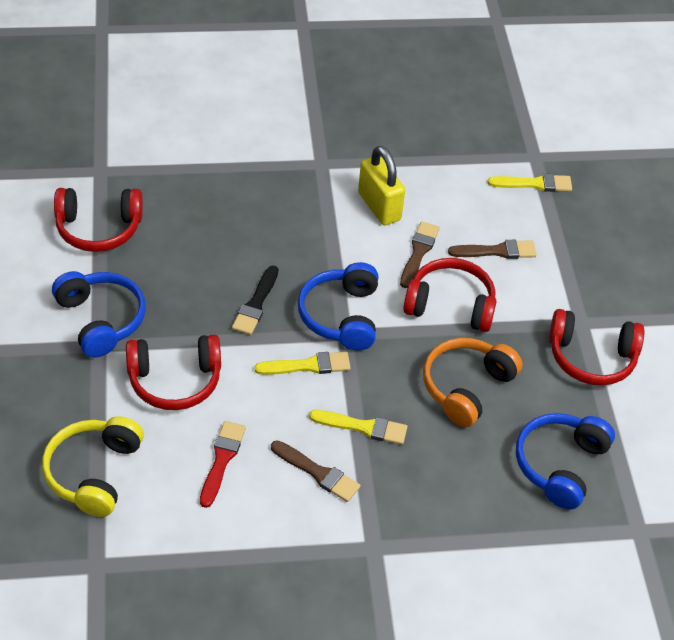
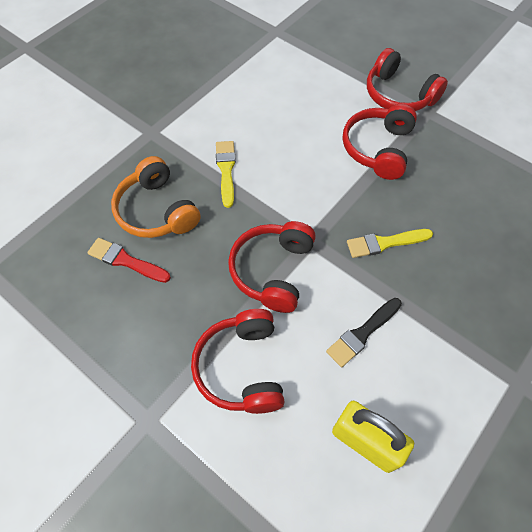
blue headphones: [52,271,146,358] [298,262,378,350] [516,413,615,509] = 3 -> none = 0
brown brush: [271,440,361,502] [400,222,440,288] [448,240,537,259] = 3 -> none = 0
yellow brush: [255,352,351,375] [309,410,407,445] [488,174,572,192] = 3 -> [216,141,236,208] [347,229,433,258] = 2
yellow headphones: [42,416,144,517] = 1 -> none = 0

